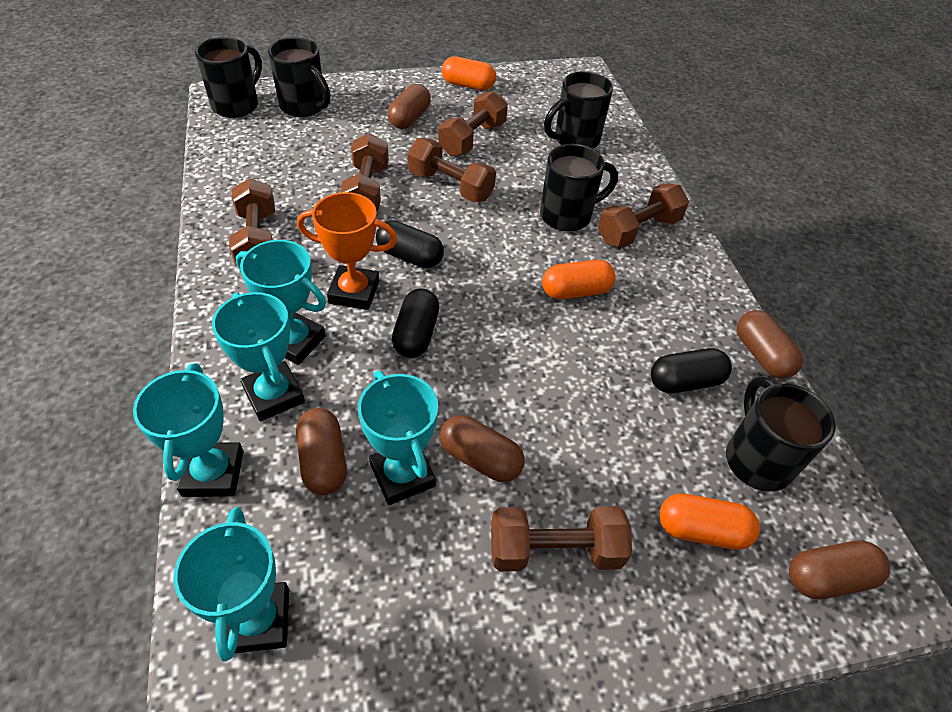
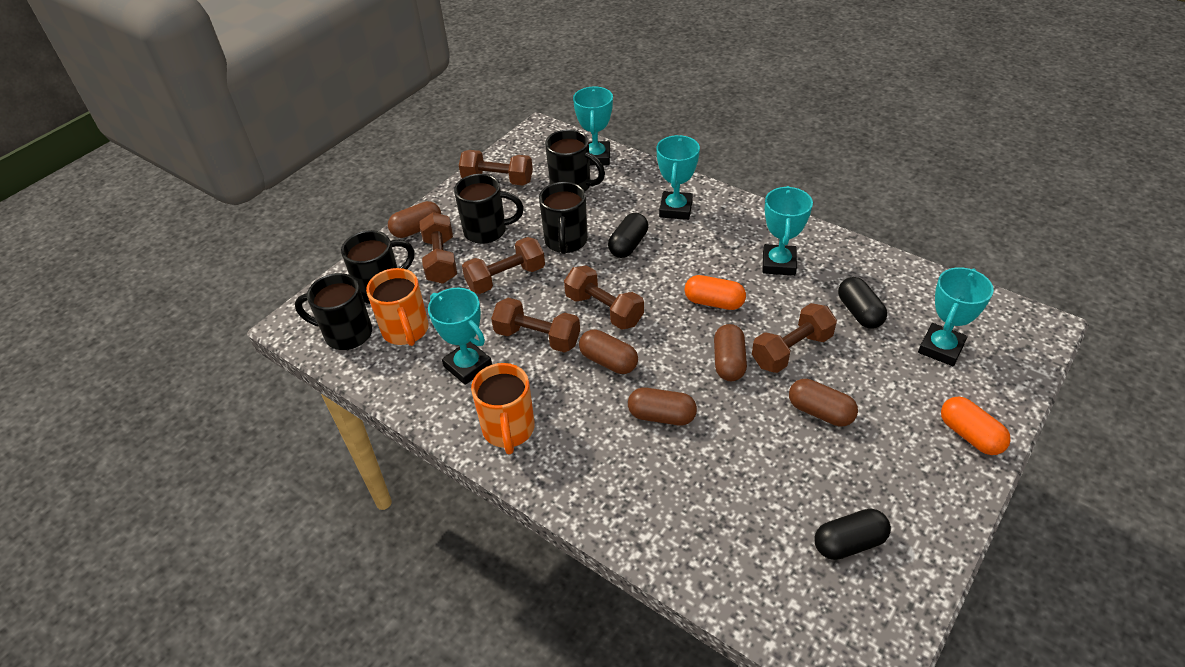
orange capsule: [442,56,496,90] [542,260,616,299] [659,494,760,550] = 3 -> [684,275,746,310] [941,397,1011,455] = 2
orange mug: none = 0 -> [366,268,429,346] [471,363,535,454] = 2
orange trophy: [297,192,397,310] = 1 -> none = 0

